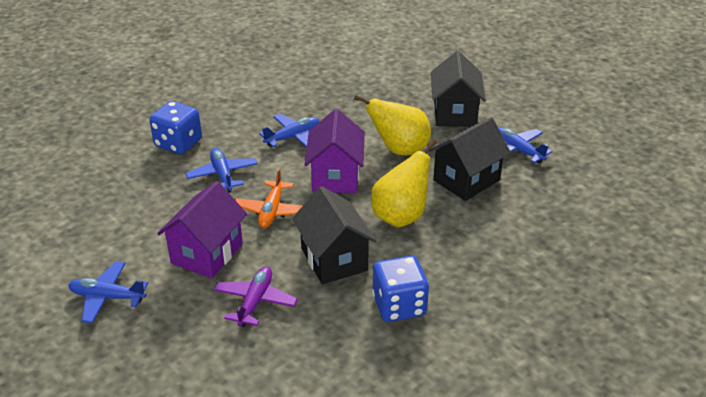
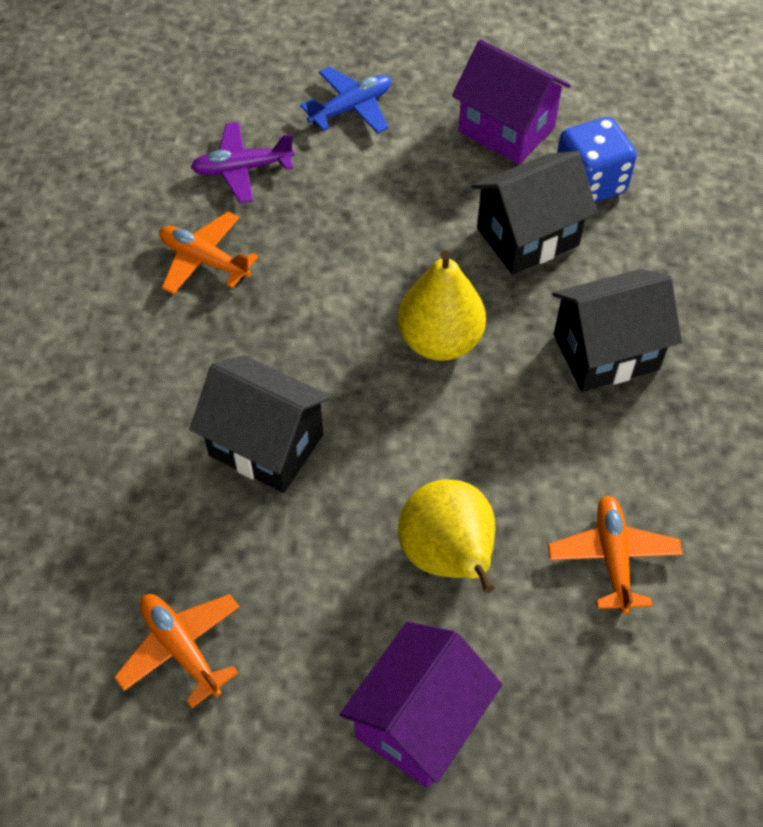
blue dice: [149,101,202,154] [372,256,429,322] = 2 -> [557,117,637,202] = 1
blue plane: [68,261,148,323] [185,148,258,193] [259,114,320,148] [498,127,552,164] = 4 -> [300,67,391,134] = 1
orange plane: [235,168,302,228] = 1 -> [114,594,240,708] [159,212,259,295] [548,495,683,614] = 3

